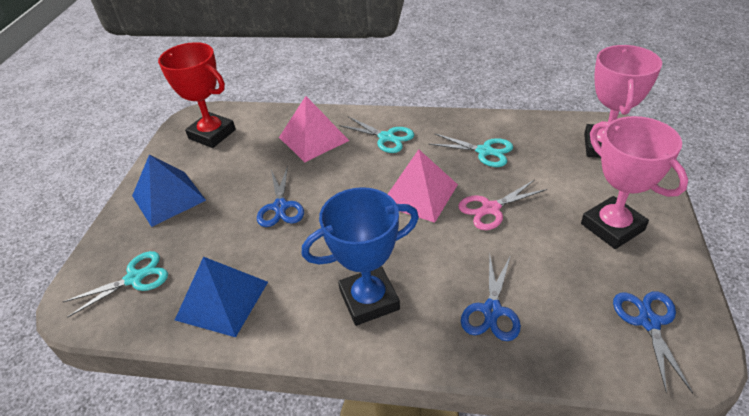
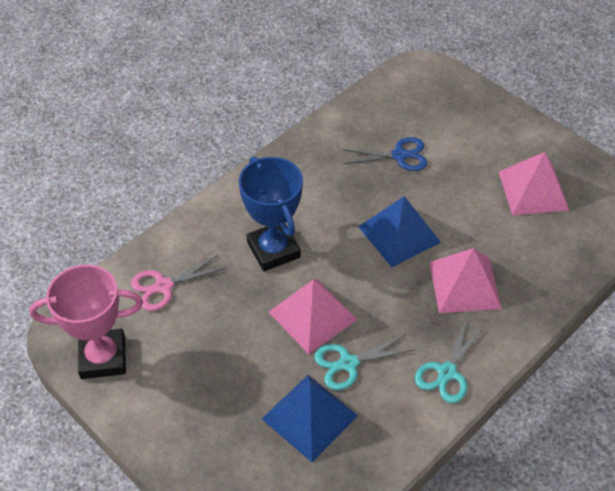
blue scissors: [257,166,304,227] [461,253,521,341] [613,291,693,394] = 3 -> [343,137,427,171] = 1
pink pyramid: [279,96,349,162] [388,149,458,223] = 2 -> [269,279,358,354] [429,248,502,313] [499,152,569,215] = 3
pink trophy: [581,116,688,249] [584,45,662,158] = 2 -> [29,265,143,379] = 1
red trophy: [158,42,236,148] = 1 -> none = 0
turquoise scissors: [63,251,168,318] [339,117,414,153] [428,133,513,167] = 3 -> [314,334,414,390] [415,318,485,403] = 2

